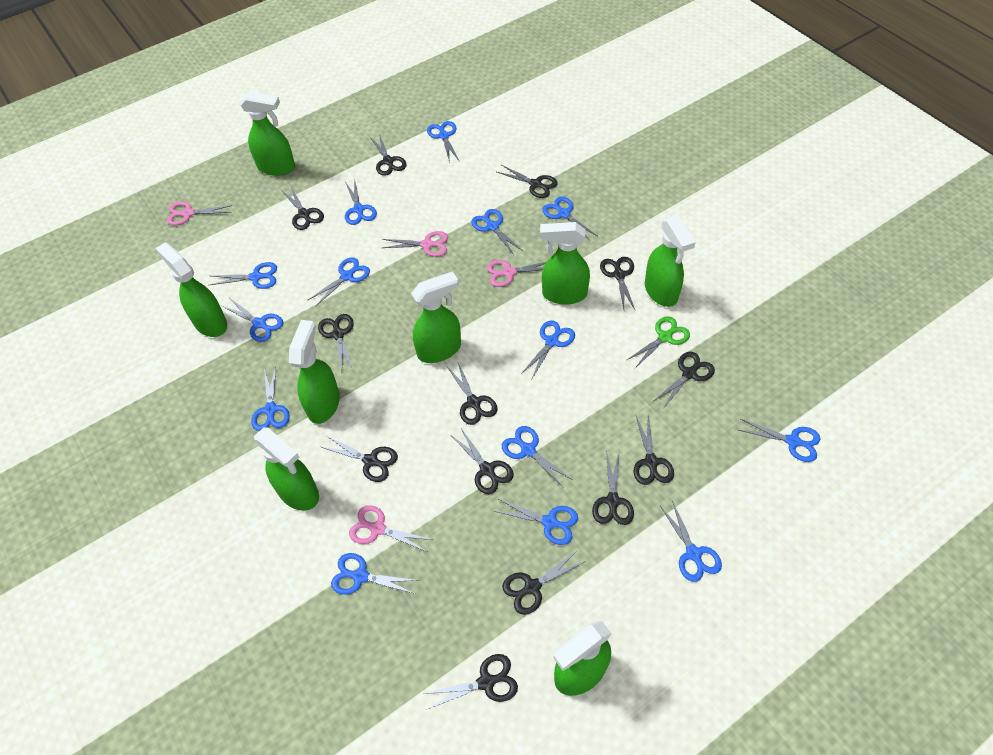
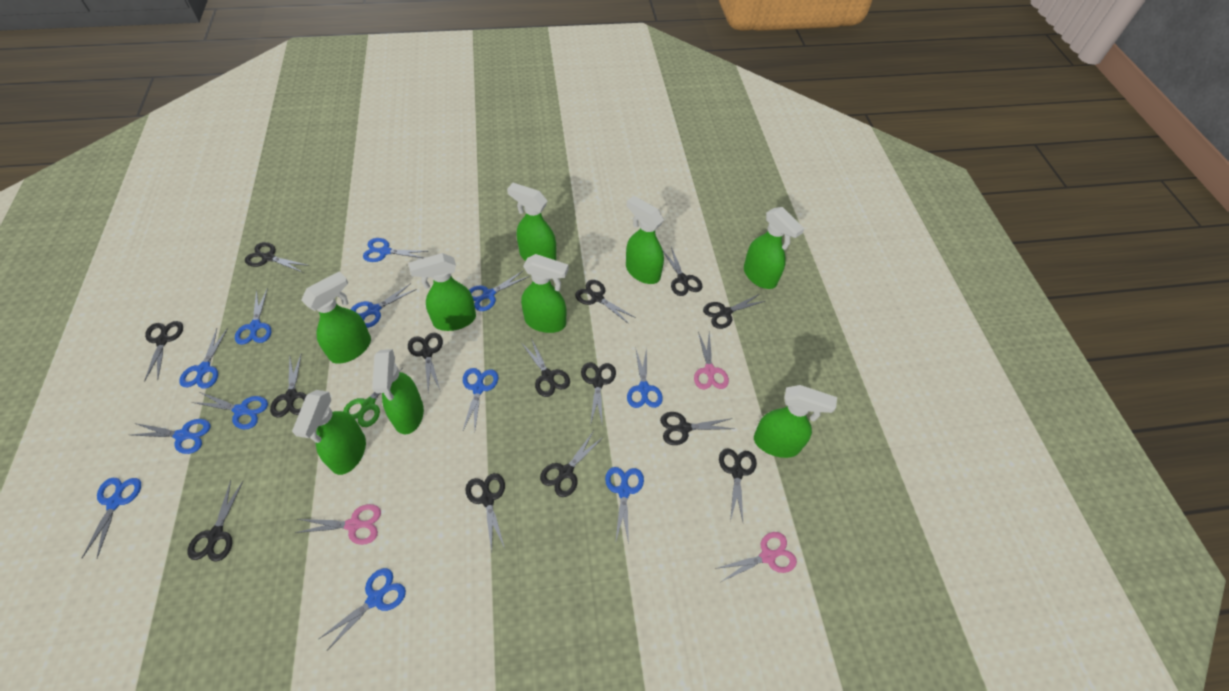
black scissors: [281,185,324,230] [318,314,354,372] [321,436,398,482] [370,134,407,176] [423,654,518,709] [447,363,498,425] [451,428,514,494] [497,165,558,198] [502,550,586,615] [592,450,634,525] [600,257,635,310] [634,414,674,485] [654,352,715,409] = 13 -> [144,321,183,382] [187,480,243,562] [245,242,310,272] [270,353,306,418] [408,333,443,393] [465,473,505,553] [522,338,570,397] [540,432,603,497] [575,280,636,324] [581,362,616,425] [660,412,734,445] [663,247,702,296] [703,294,765,329] [719,448,757,522] = 14
blue scissors: [210,262,277,289] [222,299,283,342] [251,366,290,431] [308,257,370,307] [331,553,419,594] [345,178,377,225] [427,121,459,163] [471,209,523,255] [494,499,578,545] [502,426,573,488] [521,320,575,378] [542,197,597,241] [660,501,722,582] [739,419,821,462] = 14 -> [82,478,141,558] [131,419,210,454] [179,328,228,389] [192,392,268,429] [235,288,271,345] [319,568,406,650] [351,283,417,328] [363,238,429,262] [462,368,498,432] [469,270,529,311] [605,467,644,544] [627,348,663,408] = 12
green spray bottle: [155,242,227,337] [240,91,295,176] [254,427,319,511] [289,320,340,424] [411,271,461,363] [540,222,590,305] [553,621,612,696] [645,215,696,307] = 8 -> [292,390,366,475] [301,271,371,364] [372,349,424,434] [408,253,476,331] [507,183,556,261] [521,254,569,333] [626,196,664,284] [744,207,805,289] [754,385,837,458] = 9
pink scissors: [167,202,232,225] [349,505,433,552] [382,231,448,257] [487,260,546,287] = 4 -> [295,504,381,545] [694,331,729,389] [715,532,797,582] = 3

